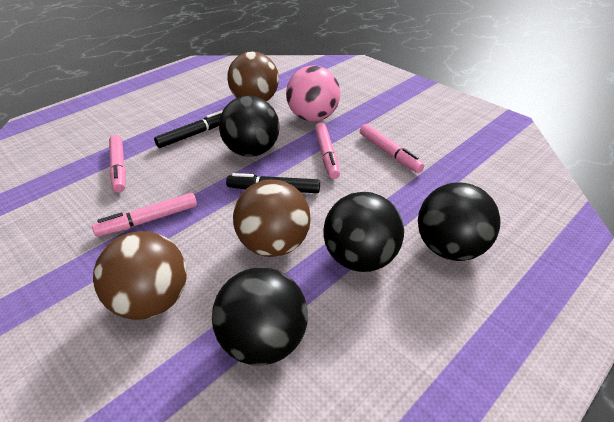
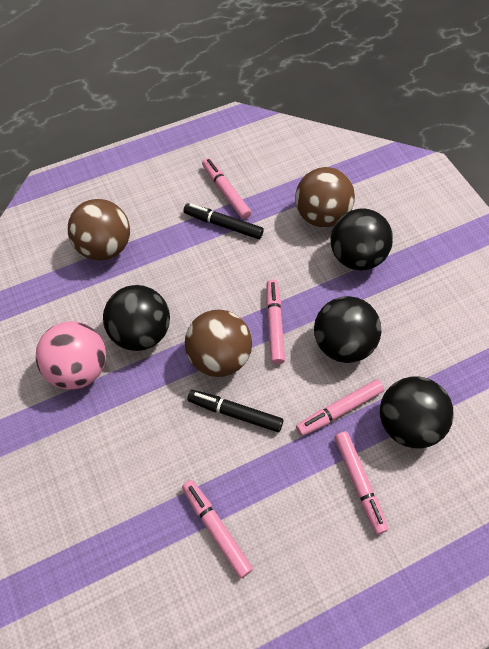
pink marker: [92,193,197,237] [109,135,126,193] [315,122,340,179] [360,124,424,173] = 4 -> [182,480,253,579] [202,158,251,219] [266,280,285,364] [296,379,384,436] [334,431,388,535] = 5

